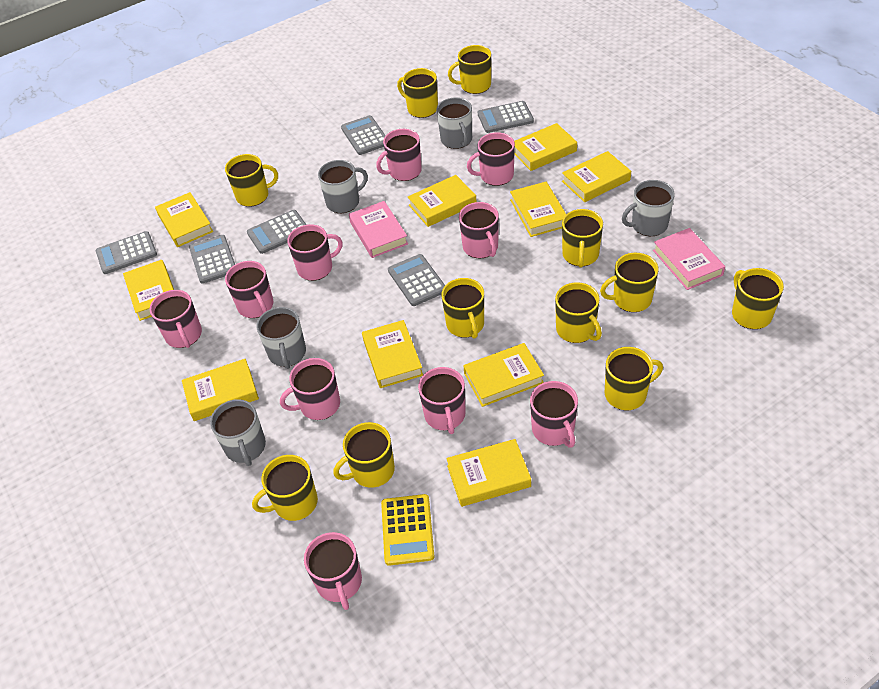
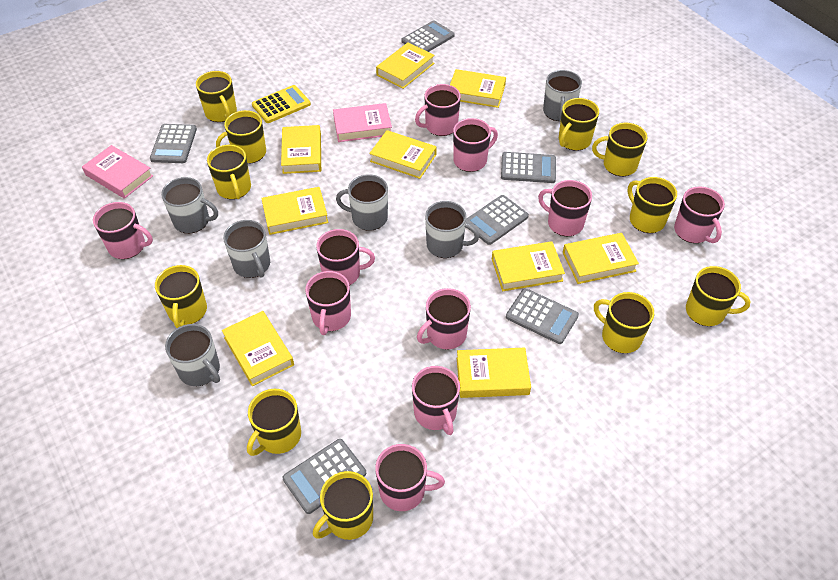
grey mug: [210,399,266,466] [256,307,306,369] [318,160,368,213] [437,97,472,149] [622,180,675,236] = 5 -> [161,177,218,234] [165,324,220,386] [223,220,270,278] [336,174,388,231] [425,201,479,258] [543,70,582,121] = 6
yellow book: [123,260,174,321] [155,192,213,247] [182,359,259,421] [362,320,423,388] [408,175,477,227] [446,439,531,507] [463,343,544,407] [510,182,566,237] [514,123,577,171] [562,151,631,202] = 10 -> [222,311,294,386] [261,187,328,235] [281,125,321,174] [369,130,437,179] [376,42,435,89] [450,69,506,108] [457,348,531,398] [492,241,565,291] [563,233,639,284] = 9

